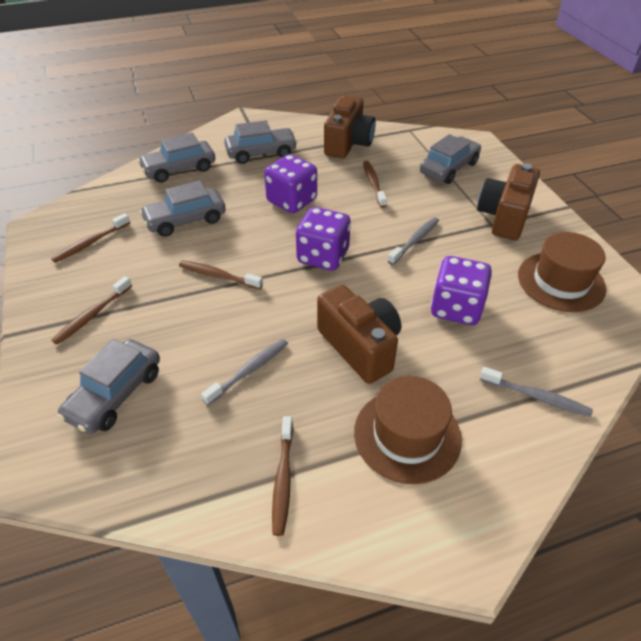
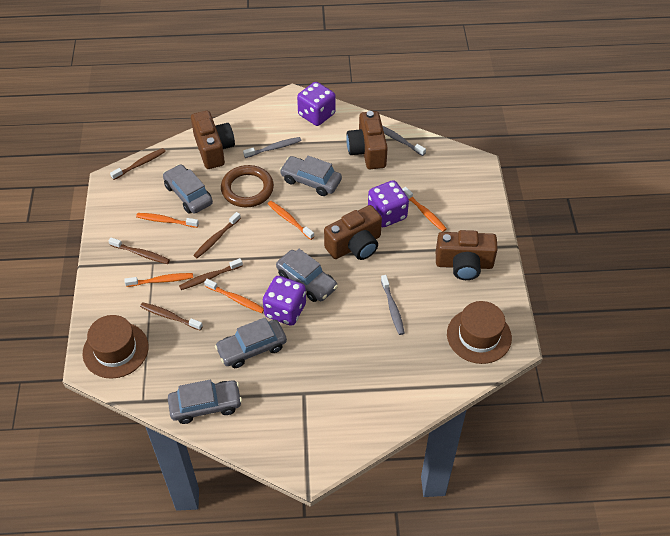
brown camera: [317,285,401,384] [324,95,376,158] [477,163,540,240] = 3 -> [191,111,235,169] [324,205,382,260] [346,111,388,169] [436,230,498,280] = 4
brown ring: none = 0 -> [221,165,274,207] = 1
orange toothbrush: none = 0 -> [125,273,193,287] [136,213,199,228] [204,279,264,313] [268,201,315,240] [402,187,447,232] = 5

